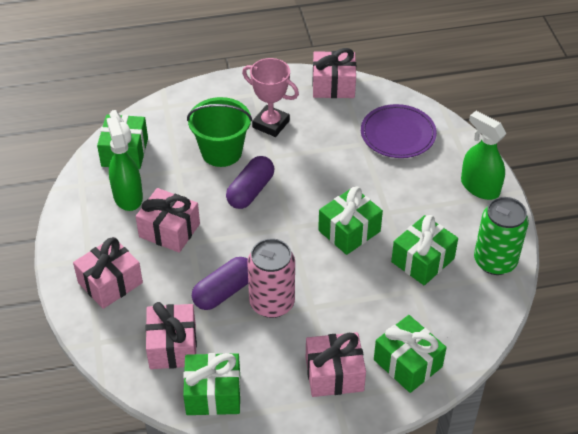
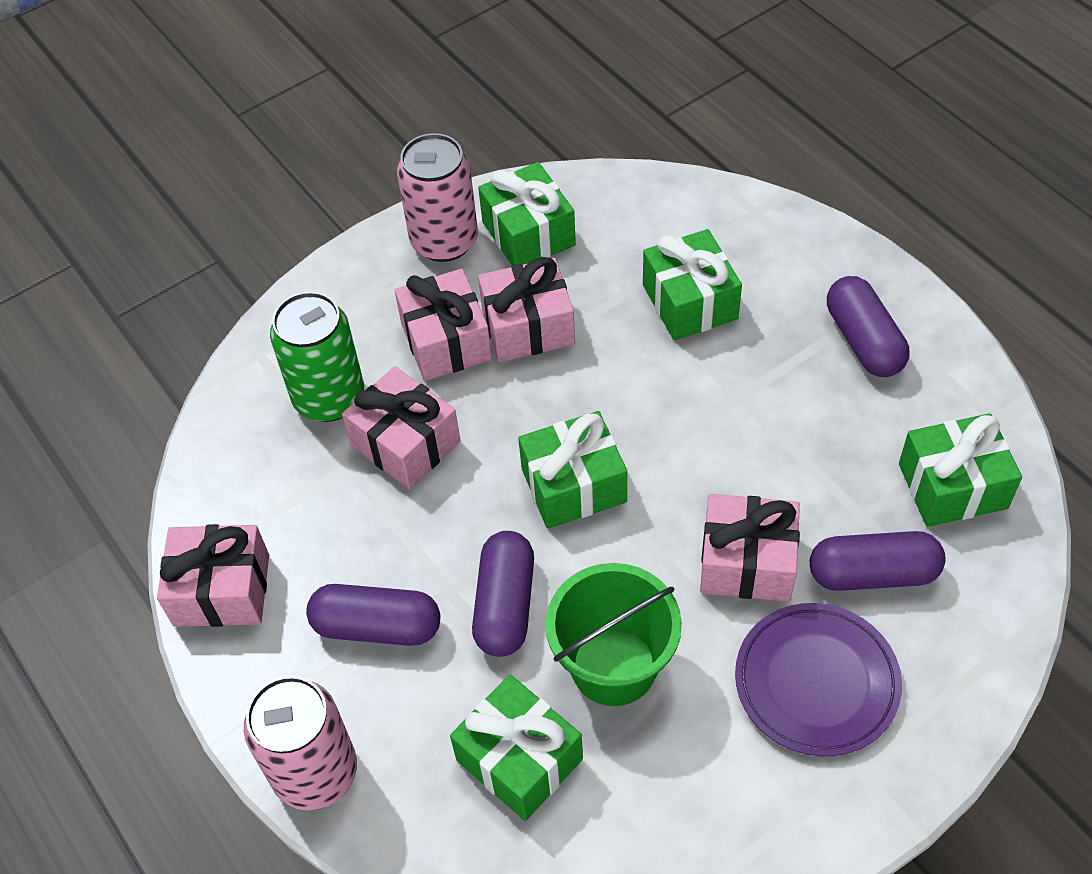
green spray bottle: [106,116,143,211] [461,111,506,200] = 2 -> none = 0
pink can: [247,238,295,318] = 1 -> [244,676,357,811] [397,133,478,262] = 2
pink trophy: [242,58,299,137] = 1 -> none = 0
purple capsule: [192,257,248,310] [226,156,275,209] = 2 -> [306,584,440,646] [472,531,534,657] [810,531,946,591] [827,276,909,377] = 4

